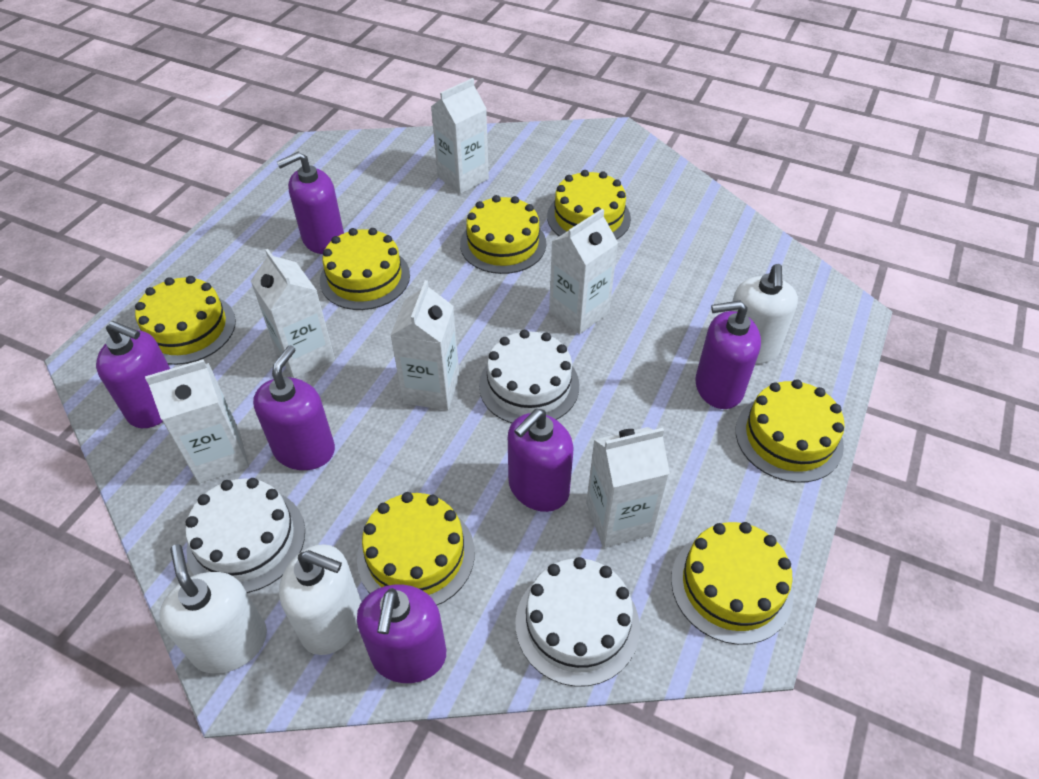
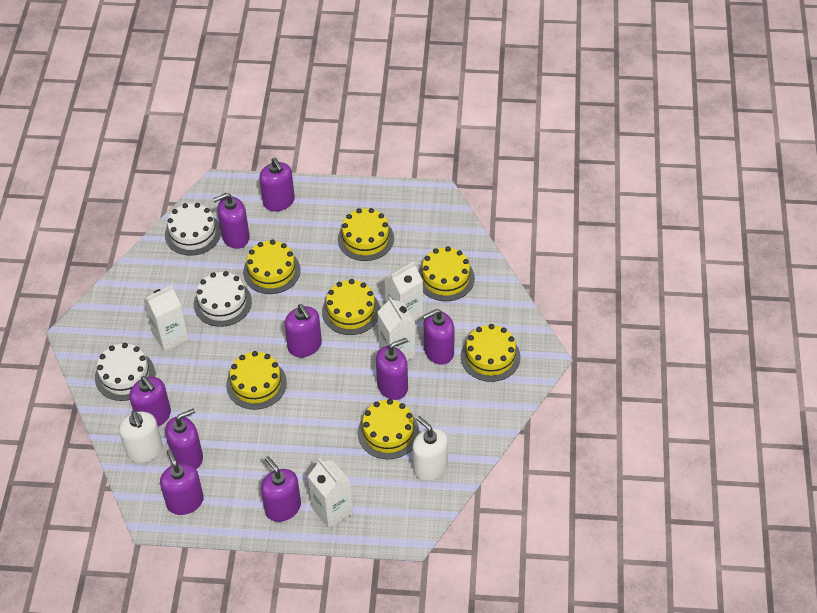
purple soap dispenser: [96,321,170,428] [253,345,335,470] [277,152,344,254] [357,584,446,683] [508,409,573,512] [695,301,761,409] = 6 -> [129,376,171,427] [160,449,204,515] [165,408,203,469] [213,193,250,249] [259,158,295,211] [261,456,301,522] [284,304,322,357] [376,338,408,400] [423,309,455,365] = 9
white carton: [145,359,249,484] [251,249,335,378] [390,280,459,410] [431,78,489,194] [549,209,618,334] [586,427,670,548] = 6 -> [143,285,189,352] [308,459,353,529] [377,297,416,360] [384,262,423,321] = 4
white soap dispenser: [159,544,267,673] [279,544,361,655] [731,264,798,364] = 3 -> [119,411,163,463] [412,416,448,481] = 2

